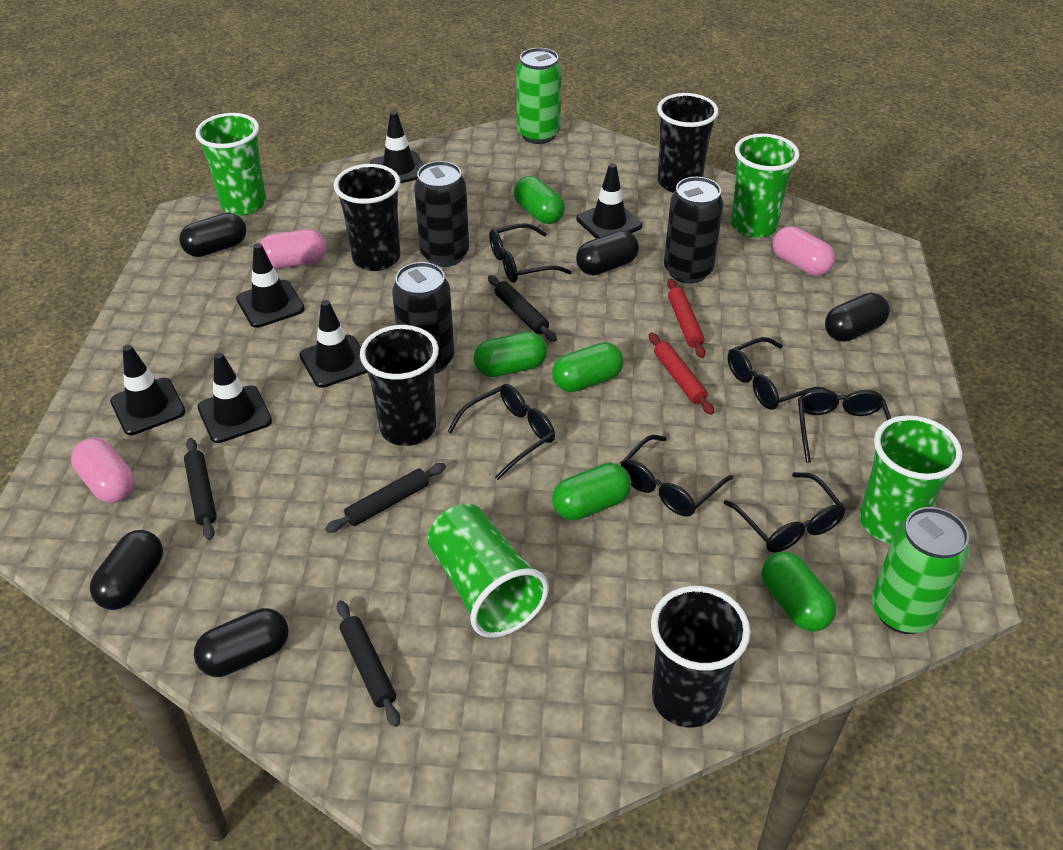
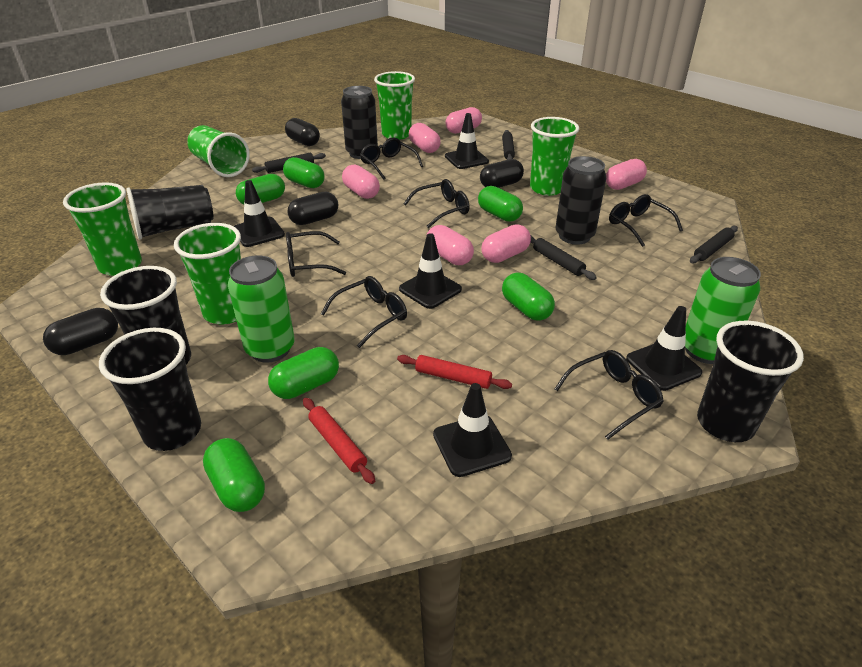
black can: [392,262,454,374] [414,161,469,267] [664,177,723,284] = 3 -> [341,86,378,159] [555,156,607,245] = 2
black capsule: [90,530,163,610] [179,213,246,257] [194,608,289,677] [576,230,639,276] [825,293,890,342] = 5 -> [43,308,118,355] [285,118,320,146] [288,192,338,225] [480,159,524,188] = 4
black traffic cone: [110,345,186,435] [197,352,272,443] [236,243,305,328] [299,300,367,388] [370,111,424,183] [576,163,642,238] = 6 -> [234,180,285,247] [399,233,462,309] [433,383,512,477] [445,113,489,169] [626,306,702,391] = 5
green capsule: [474,332,547,377] [514,176,565,224] [552,342,624,392] [552,463,631,520] [761,552,837,632] = 5 -> [203,438,265,512] [236,174,285,205] [268,347,339,399] [283,157,324,188] [478,186,523,222] [502,273,555,321] = 6
green cup: [195,113,266,215] [427,504,549,638] [731,134,800,238] [860,415,962,543] = 4 -> [63,182,142,276] [174,223,241,324] [187,125,250,177] [374,71,415,140] [530,117,579,196] = 5
pink capsule: [71,438,135,503] [260,229,326,269] [773,226,835,276] = 3 -> [342,164,380,199] [409,123,441,153] [426,225,474,265] [445,107,482,134] [481,224,531,263] [606,159,647,190] = 6

